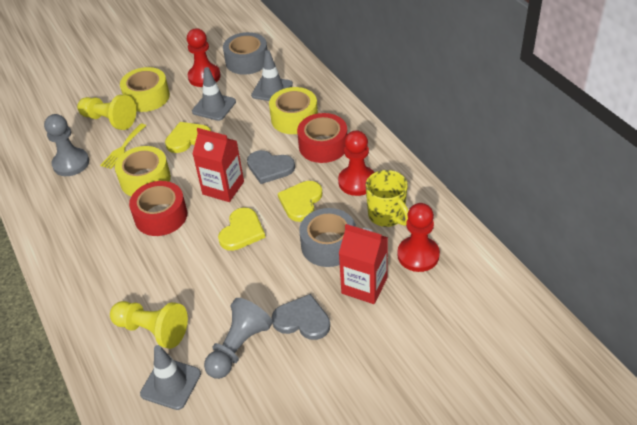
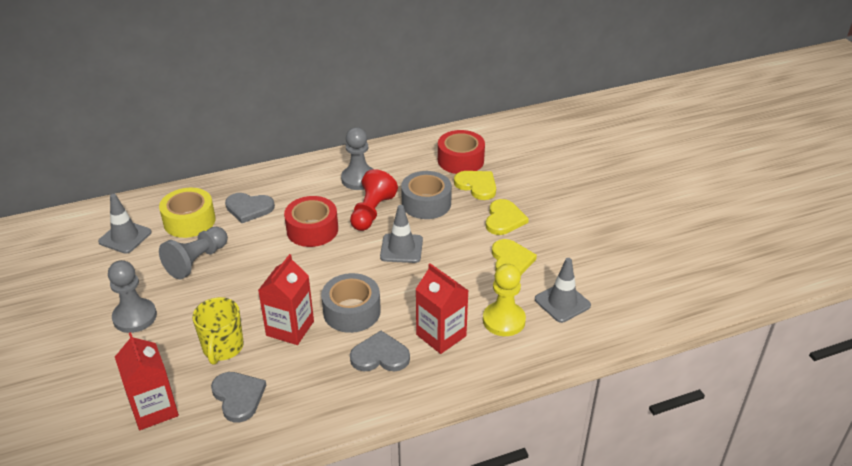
grey heart: [247,150,295,184] [272,294,330,340] = 2 -> [211,372,266,423] [225,193,275,223] [350,331,410,372] = 3
grey pawn: [44,114,89,176] [204,298,273,379] = 2 -> [108,260,157,333] [159,227,228,279] [341,127,373,190] = 3
red carton: [192,128,244,202] [339,224,388,304] = 2 -> [115,332,179,430] [258,254,314,345] [416,263,469,354] = 3
red pawn: [187,28,221,87] [338,130,375,196] [397,203,440,272] = 3 -> [350,169,398,231] = 1
yellow fork: [100,123,146,169] = 1 -> none = 0
yellow pawn: [77,95,136,130] [110,301,188,349] = 2 -> [483,264,526,336] = 1
yellow tape: [115,146,171,196] [120,67,170,112] [269,87,318,134] = 3 -> [159,188,216,238] = 1

